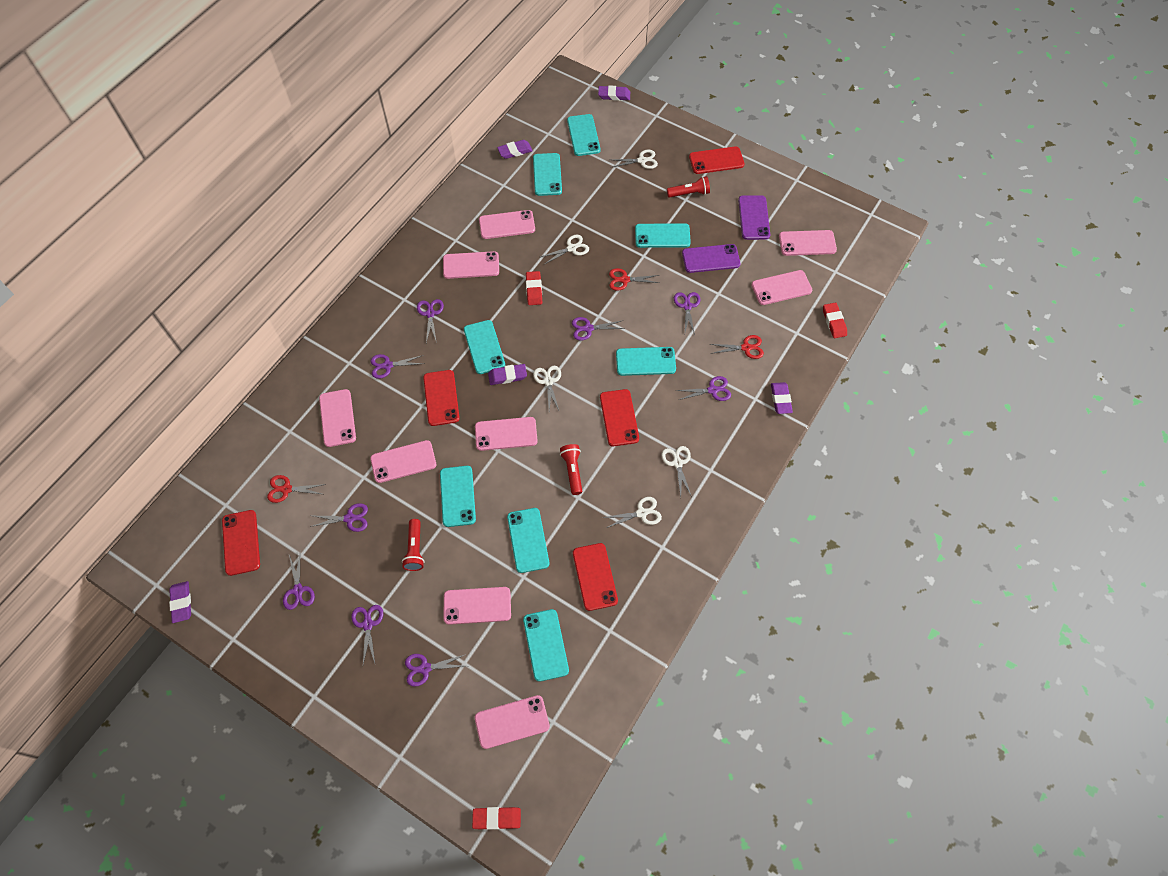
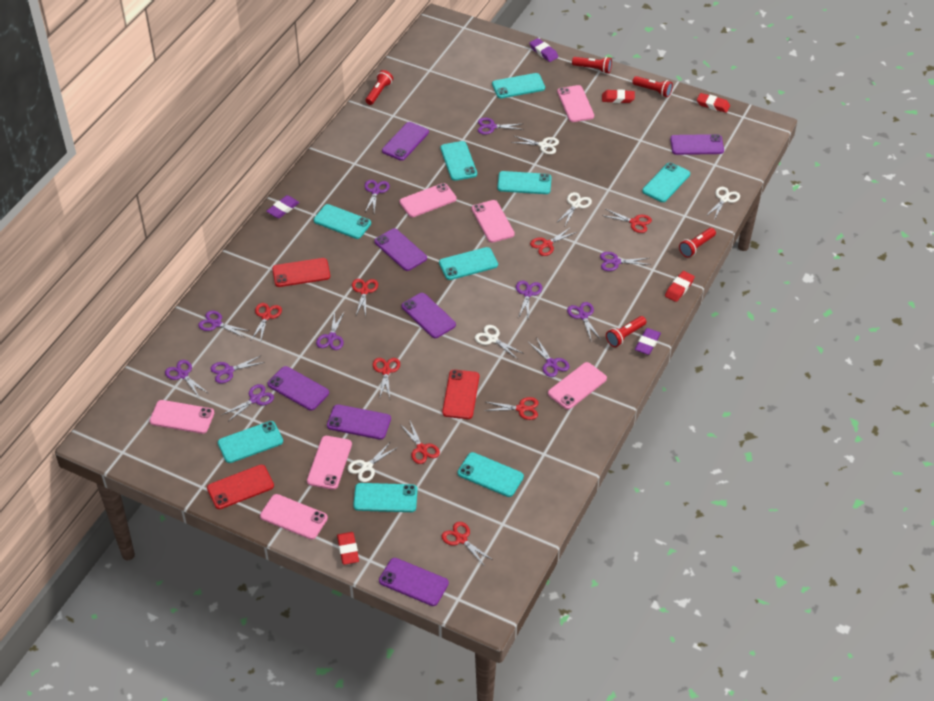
pink phone: [319,389,356,447] [370,440,436,483] [443,251,499,279] [444,587,511,625] [475,417,538,451] [475,695,550,749] [479,210,535,239] [751,270,812,305] [779,230,837,256] = 9 -> [149,400,214,434] [260,494,328,540] [307,436,352,490] [400,183,457,217] [472,200,515,243] [548,362,607,410] [557,85,594,122] = 7
purple eraser: [169,581,191,623] [488,364,527,385] [497,140,533,159] [598,86,630,101] [771,382,793,414] = 5 -> [266,195,299,218] [529,38,558,62] [635,328,661,355] = 3
purple phone: [682,244,740,273] [738,195,770,240] = 2 -> [267,366,329,411] [327,404,391,440] [374,228,427,271] [379,558,449,606] [382,122,429,161] [402,293,456,338] [670,134,724,155] = 7
purple scissors: [283,554,315,610] [310,503,368,532] [351,605,383,664] [370,354,424,379] [405,654,466,687] [417,299,444,343] [572,317,625,341] [674,292,701,335] [676,376,731,401] = 9 -> [165,360,208,397] [198,311,249,338] [211,355,265,384] [222,384,274,421] [316,311,345,350] [365,180,390,213] [478,118,524,135] [516,281,542,318] [528,337,569,377] [567,302,601,340] [600,252,651,271] = 11
red eraser: [472,807,521,830] [526,271,542,305] [823,302,847,338] = 3 -> [337,532,359,565] [602,89,635,103] [665,271,695,302] [697,93,730,113] = 4
red flashlight: [402,519,424,571] [560,444,582,495] [667,176,710,198] = 3 -> [365,70,393,105] [572,57,612,74] [606,316,647,347] [632,76,673,97] [679,228,716,258] = 5
red phone: [222,510,260,576] [423,370,460,426] [573,543,618,611] [600,389,639,446] [689,146,745,174] = 5 -> [207,465,274,509] [272,258,330,287] [442,370,479,419] = 3
red scissors: [267,475,326,503] [609,268,659,291] [710,335,764,359] = 3 -> [251,303,282,343] [352,279,378,315] [373,358,400,399] [400,421,440,464] [442,522,493,565] [484,397,539,420] [530,227,577,256] [602,209,652,233] = 8
turquoise phone: [440,466,476,527] [464,320,505,374] [507,508,549,573] [523,609,569,682] [533,153,562,196] [567,114,601,156] [616,347,676,376] [635,223,691,248] = 8 -> [218,421,283,463] [314,204,371,239] [353,483,418,512] [439,247,498,280] [440,141,477,181] [458,452,524,497] [492,73,545,98] [497,171,552,194] [642,162,690,202] = 9

